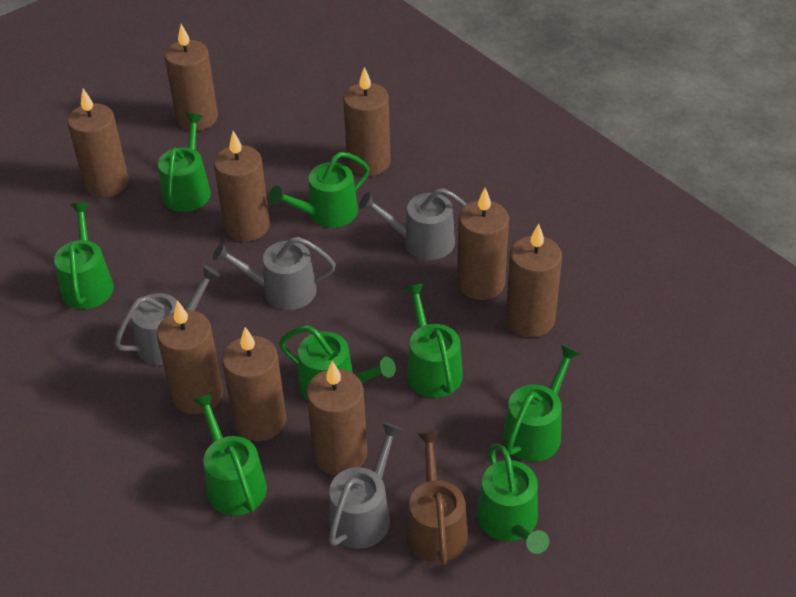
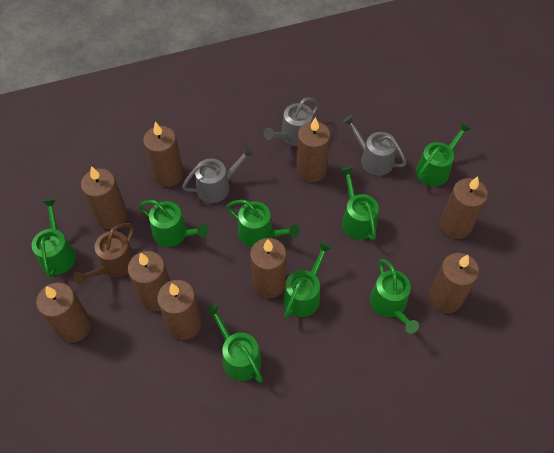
grey watering can: [114,265,220,365] [213,237,336,310] [329,422,403,549] [359,188,467,260] = 4 -> [182,146,254,203] [263,97,319,146] [343,115,407,176] = 3

